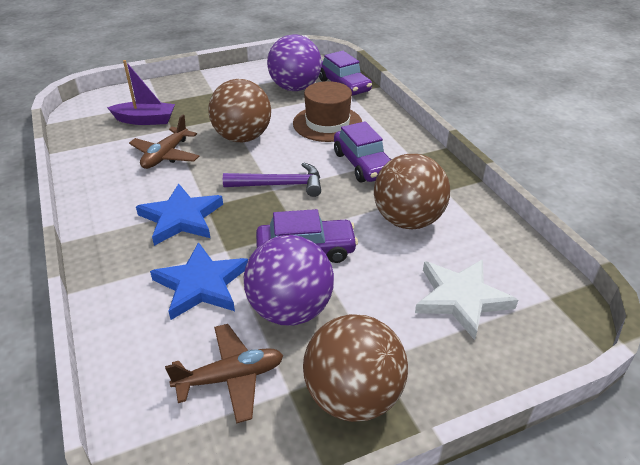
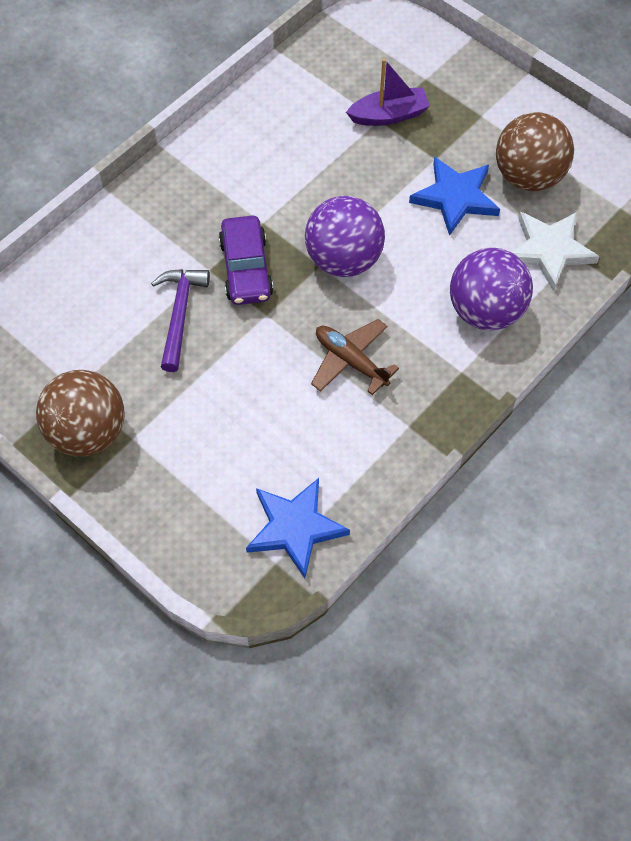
brown ball: [208,79,271,142] [303,314,408,422] [374,154,450,229] = 3 -> [36,370,125,456] [496,112,574,191] = 2
brown hat: [293,81,362,142] = 1 -> none = 0
brown plane: [129,115,199,169] [165,324,283,424] = 2 -> [311,319,399,395] = 1
purple car: [256,209,358,263] [319,51,372,96] [334,121,392,182] = 3 -> [219,215,273,305] = 1

